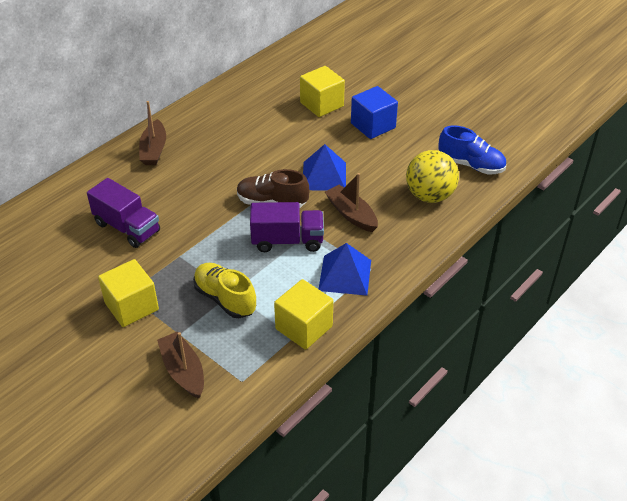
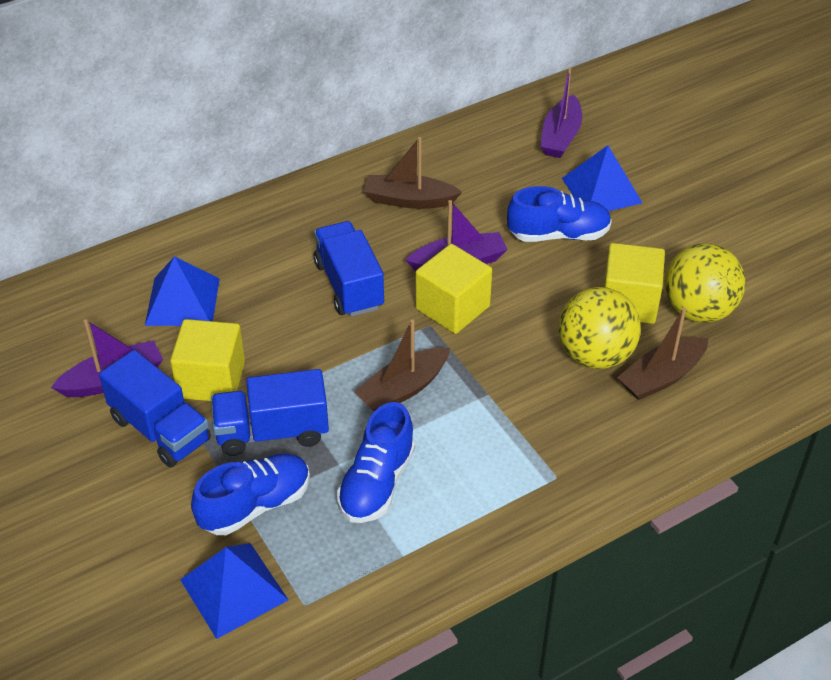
blue cube: [351,86,398,139] = 1 -> none = 0
blue pyramid: [303,144,346,191] [319,243,371,296] = 2 -> [145,256,220,326] [180,543,288,639] [562,145,642,211] = 3
blue shoe: [438,125,506,174] = 1 -> [191,454,310,535] [337,402,415,523] [507,186,612,242] = 3
blue truck: none = 0 -> [99,350,211,467] [211,369,329,456] [314,221,384,317] = 3
brown shoe: [237,169,309,208] = 1 -> none = 0
purple boat: none = 0 -> [51,319,163,397] [406,200,508,271] [540,67,582,158] = 3
purple truck: [87,178,160,248] [250,202,324,252] = 2 -> none = 0
yellow ball: [406,150,459,203] = 1 -> [558,287,641,369] [664,244,745,323] = 2
yellow shoe: [193,263,256,318] = 1 -> none = 0

